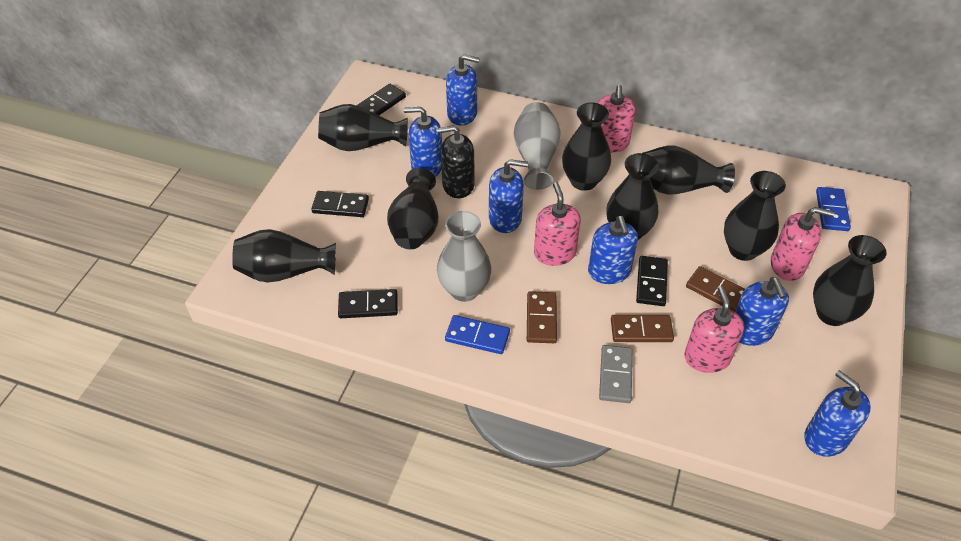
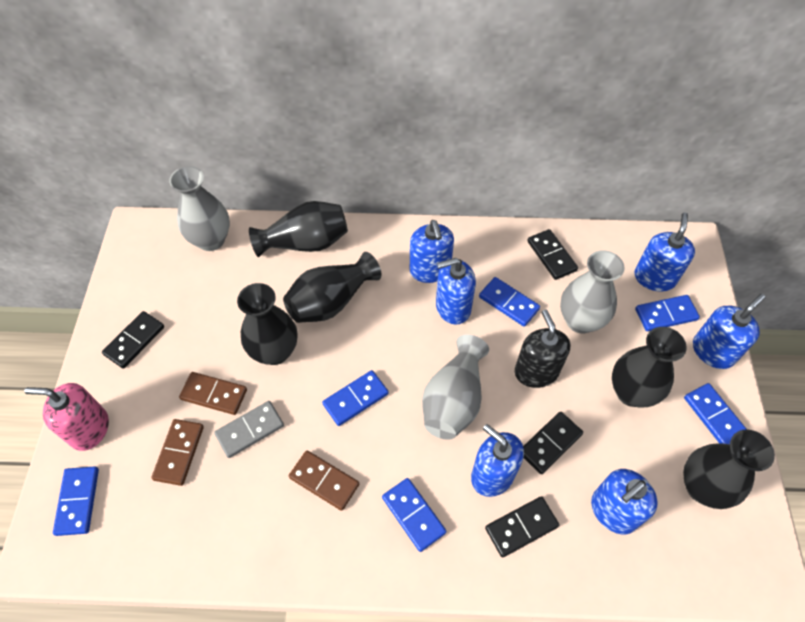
black vase: [232,229,336,283] [318,104,408,151] [387,168,439,249] [562,103,611,191] [606,153,659,240] [643,146,735,195] [724,171,786,261] [813,235,887,326] = 8 -> [237,283,297,365] [249,201,348,257] [283,252,381,323] [612,327,687,407] [683,429,775,509] = 5
blue domino: [445,315,510,354] [816,187,851,231] = 2 -> [53,467,99,536] [322,370,389,426] [382,478,446,552] [479,277,540,327] [635,295,700,331] [684,383,746,444] = 6
grey vase: [437,211,491,302] [514,102,561,190] = 2 -> [169,166,230,251] [422,334,489,440] [560,250,624,334] = 3
pink soap dispenser: [534,182,581,266] [597,85,636,152] [684,286,744,373] [771,207,835,281] = 4 -> [24,383,109,451] = 1

